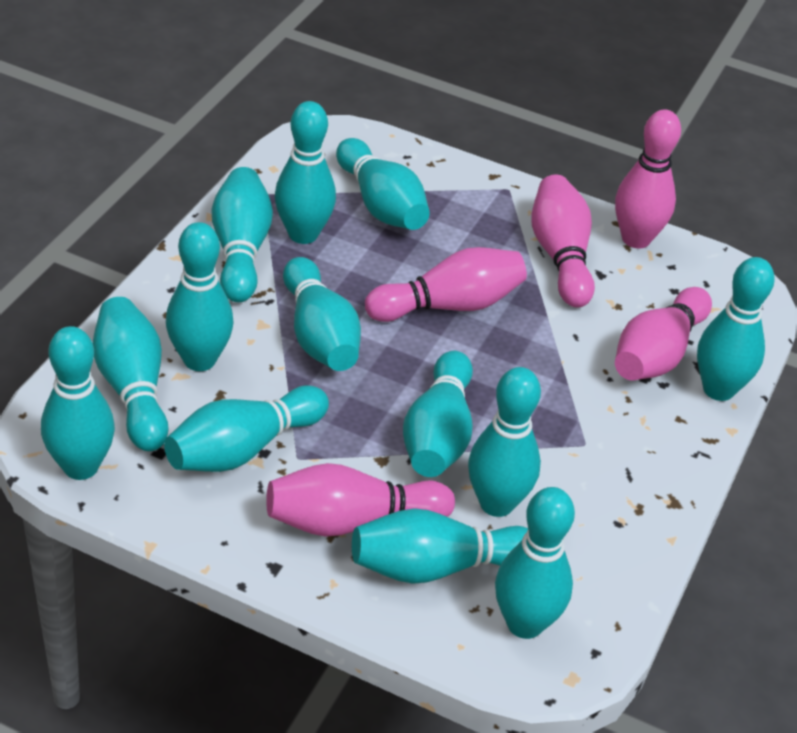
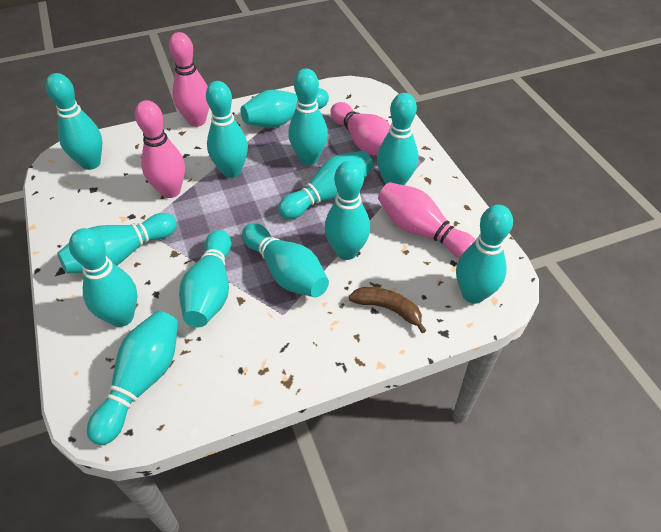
brown banana: none = 0 -> [349,287,427,333] = 1
pink bowling pin: [266,463,455,537] [365,247,527,322] [531,175,595,307] [615,110,681,249] [615,287,712,381] = 5 -> [135,100,185,198] [169,32,209,127] [331,102,391,156] [378,182,476,259] = 4

